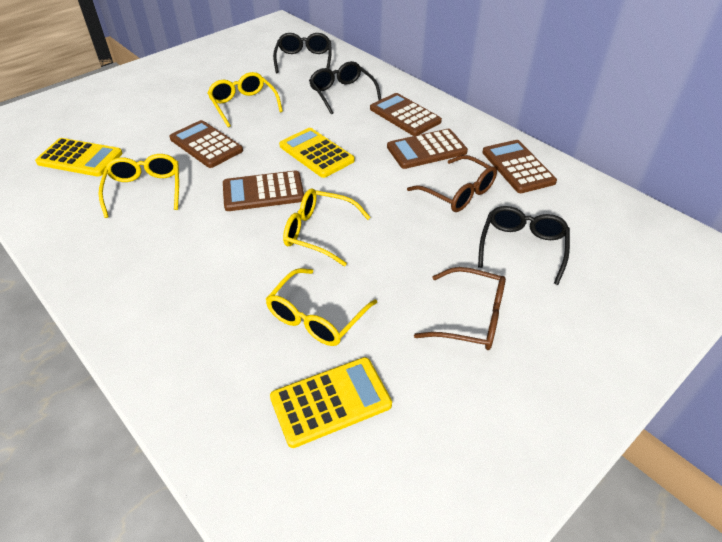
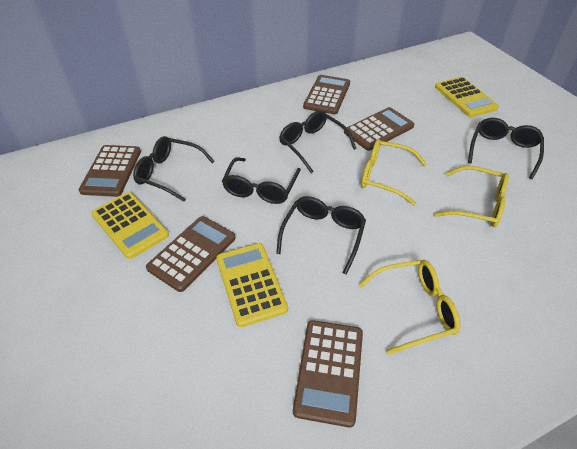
black glasses: [273,33,332,73] [309,61,381,114] [478,206,570,285] = 3 -> [133,136,215,202] [222,157,301,204] [276,196,366,275] [279,110,357,173] [468,118,544,179] = 5
brown glasses: [407,155,497,212] [414,267,506,350] = 2 -> none = 0
yellow glasses: [98,154,179,218] [207,72,283,128] [266,268,377,346] [283,188,370,266] = 4 -> [359,260,460,355] [361,139,427,206] [434,166,509,227] = 3

